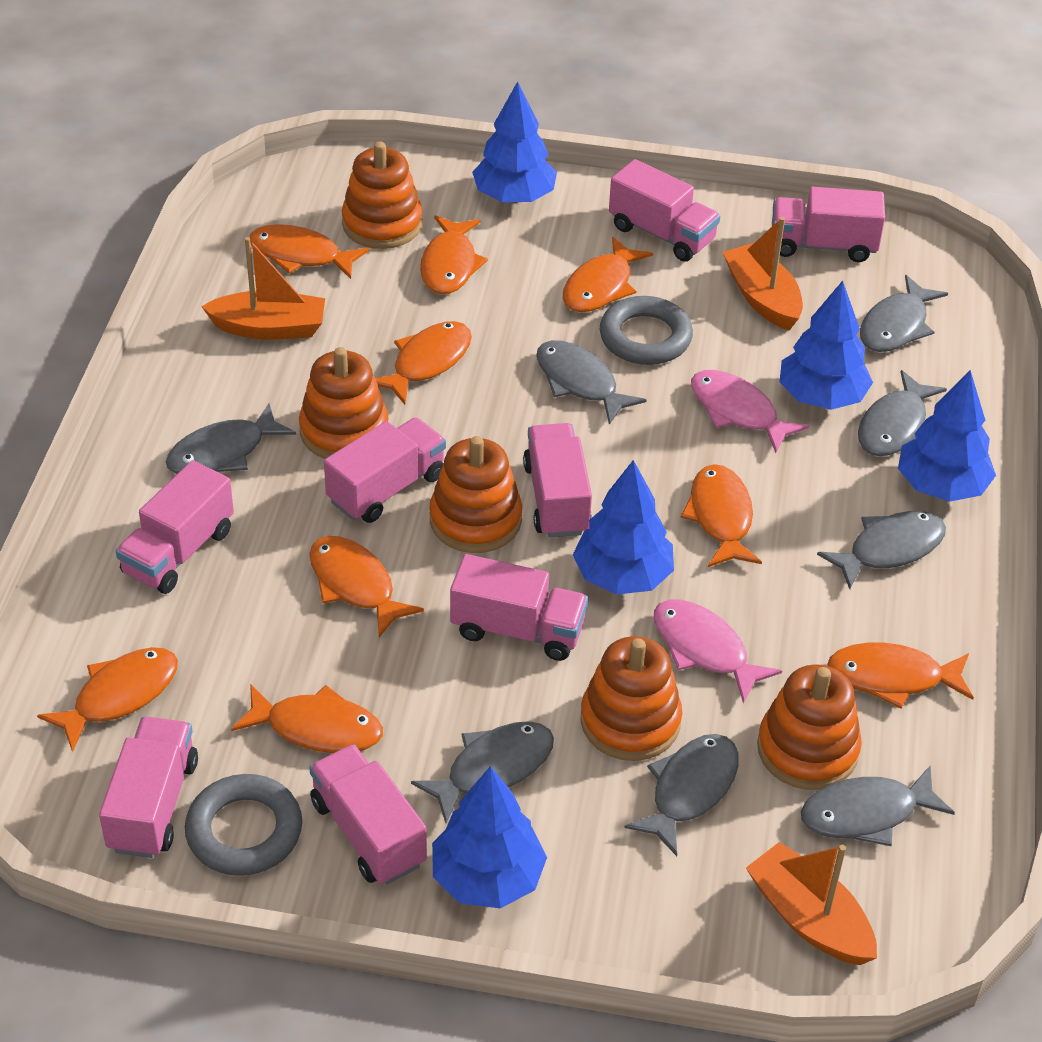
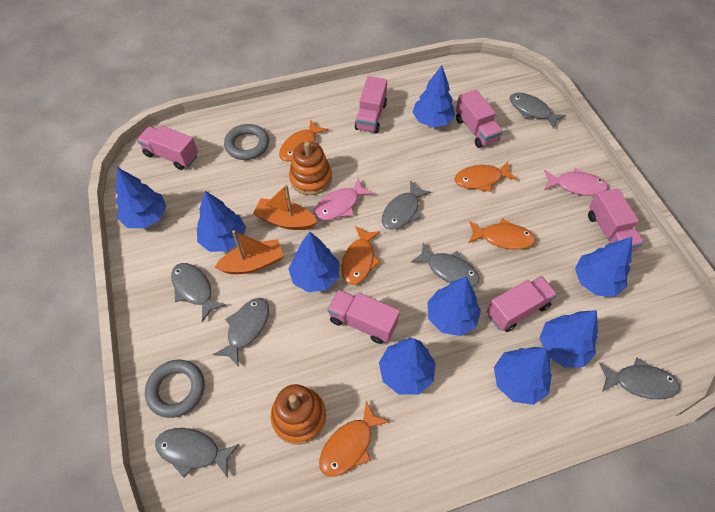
blue tree: [432,766,547,909] [472,81,557,203] [573,460,674,594] [779,281,873,410] [898,370,996,502] = 5 -> [116,167,166,228] [197,191,246,252] [289,232,340,292] [379,338,436,395] [412,66,455,127] [427,276,481,336] [494,347,552,405] [540,310,598,368] [575,237,632,297] = 9
grey fish: [166,403,296,474] [411,721,554,823] [536,340,646,425] [624,734,739,856] [801,766,955,846] [817,511,946,589] [858,370,947,456] [860,275,948,352] = 8 -> [155,428,239,478] [171,263,226,322] [213,298,269,367] [382,181,431,230] [411,242,480,287] [510,93,566,128] [599,358,680,399] = 7
orange boat: [201,237,325,340] [723,217,803,331] [746,842,877,965] = 3 -> [215,230,283,274] [253,185,317,230] = 2
orange fish: [37,647,178,752] [231,684,383,753] [250,224,369,279] [309,536,424,637] [375,321,472,404] [420,215,488,294] [563,236,653,312] [680,464,762,567] [827,643,974,709] = 9 -> [279,119,329,162] [319,401,389,477] [341,226,381,285] [455,162,518,192] [468,218,536,250] = 5
orange stacking toy: [299,347,389,459] [341,142,423,249] [429,436,522,553] [580,636,682,761] [757,664,862,790] = 5 -> [271,384,326,445] [289,141,332,195] = 2
pink truck: [99,717,198,858] [116,460,234,594] [309,744,427,885] [324,417,446,523] [450,554,588,661] [523,423,592,538] [609,159,720,262] [772,187,885,262] = 8 -> [137,125,198,170] [327,290,400,344] [355,76,387,133] [456,90,503,148] [487,276,557,332] [588,188,644,251] = 6

